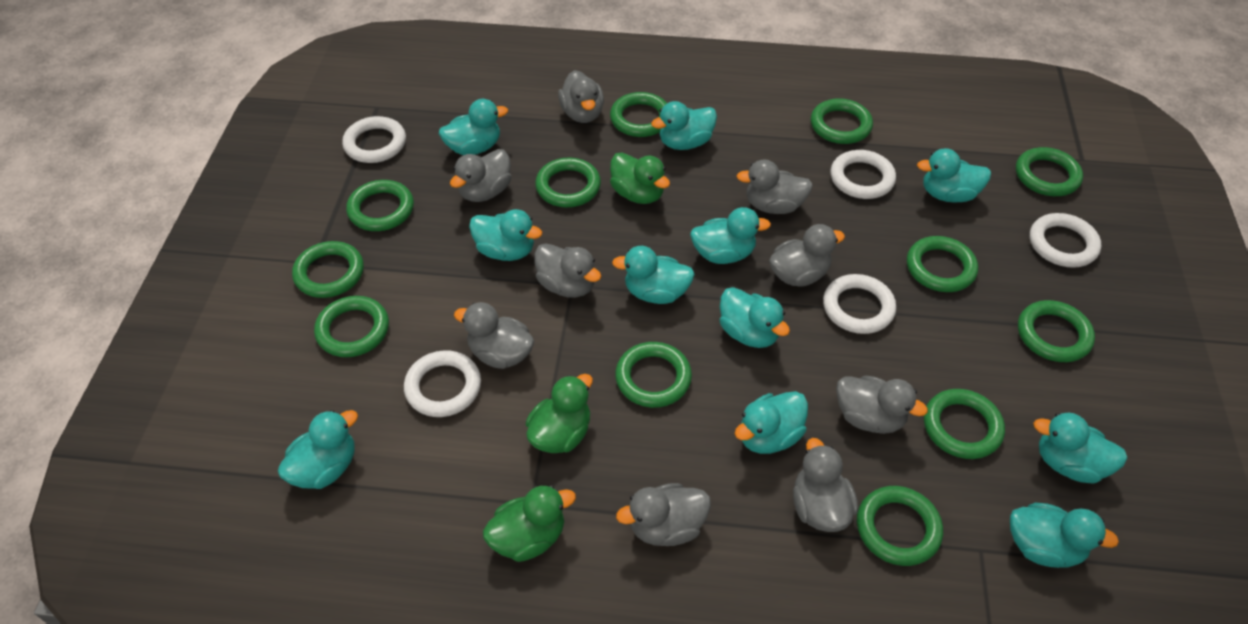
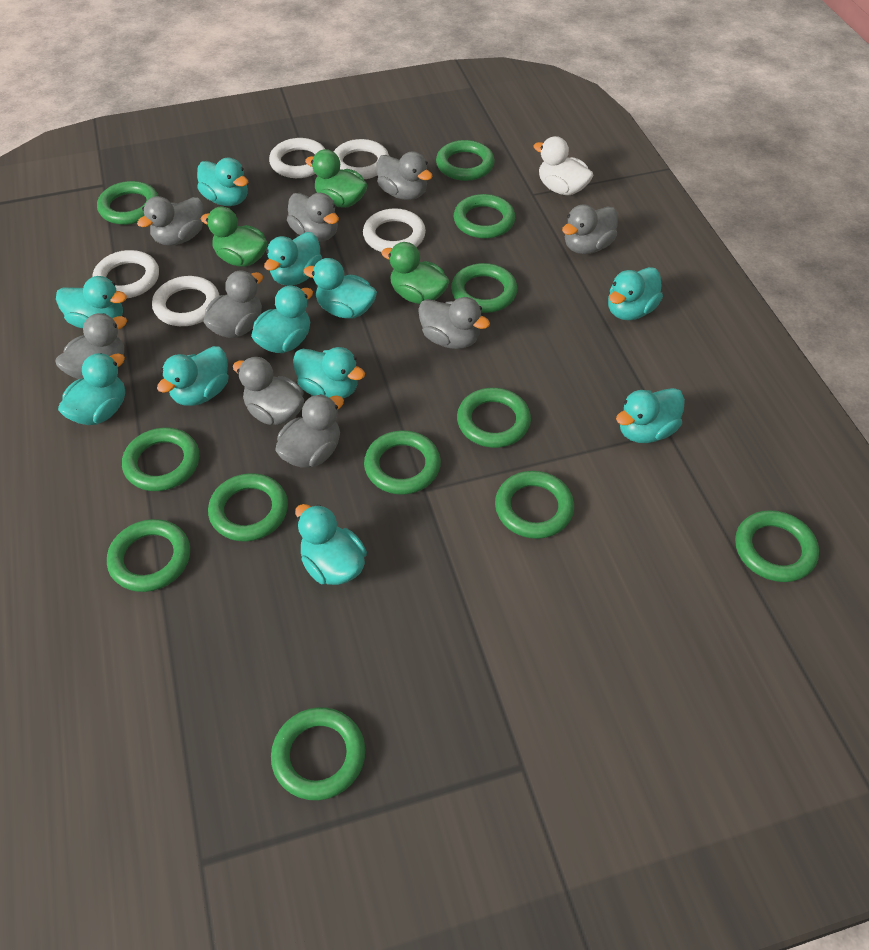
white duck: none = 0 -> [533,136,593,195] = 1

